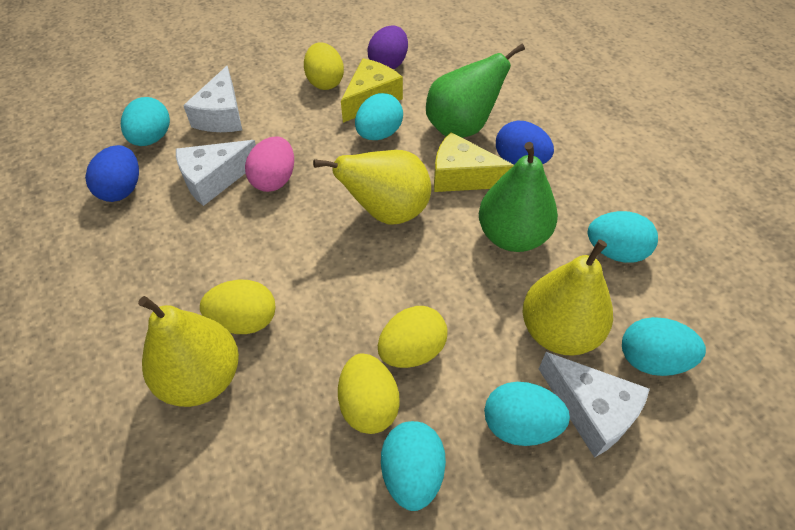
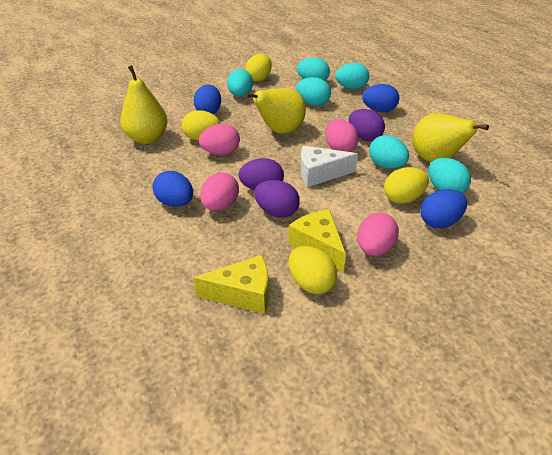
blue egg: [85,145,139,202] [496,121,554,165] = 2 -> [152,171,193,207] [194,85,221,114] [362,84,399,112] [420,189,467,228] = 4
green pear: [426,44,525,138] [479,142,558,252] = 2 -> none = 0
pink egg: [245,137,294,192] = 1 -> [199,124,240,155] [200,172,239,211] [325,119,358,152] [357,213,399,256] = 4
purple egg: [367,25,408,70] = 1 -> [238,158,284,190] [254,180,300,218] [349,109,385,141] = 3
white cheese: [176,140,256,206] [183,66,242,132] [539,352,650,458] = 3 -> [301,146,358,187] = 1

